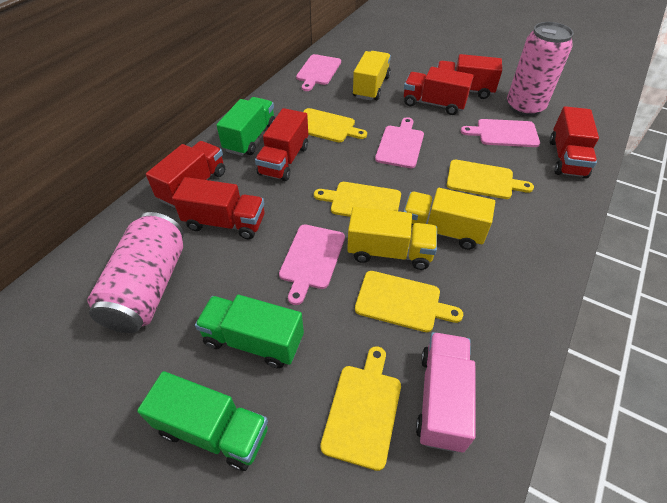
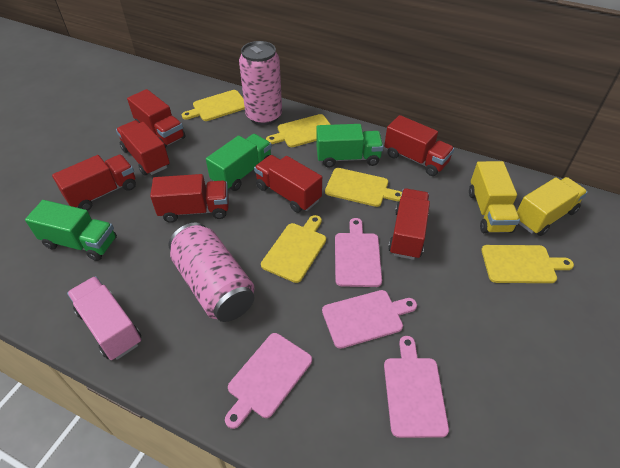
red truck: [146,141,225,208] [172,177,264,239] [255,108,308,181] [404,67,474,115] [437,54,502,99] [550,106,599,178] = 6 -> [52,154,136,211] [116,120,170,176] [127,89,186,148] [150,174,229,223] [254,155,322,213] [384,115,454,176] [388,189,430,260] = 7
yellow truck: [347,207,437,270] [353,51,391,101] [404,188,495,250] = 3 -> [469,161,520,233] [517,177,588,236] = 2

